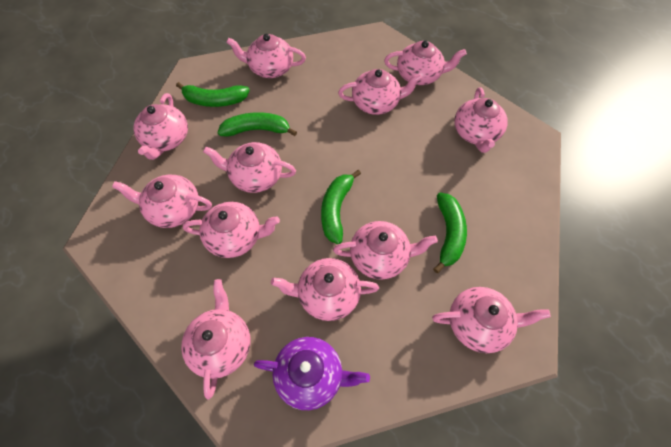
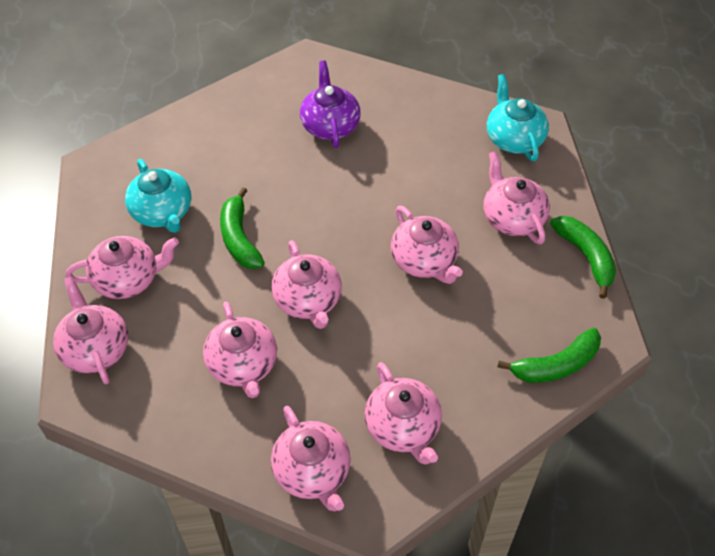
green banana: [176,82,250,107] [217,112,297,137] [321,170,361,244] [433,192,467,273] = 4 -> [220,187,265,269] [497,328,601,383] [550,216,616,299] = 3
pink teapot: [112,175,212,228] [133,93,188,160] [181,279,251,399] [183,202,280,258] [203,142,296,193] [226,34,306,78] [271,258,379,321] [333,221,438,280] [338,69,422,115] [384,40,467,85] [432,287,551,353] [454,87,508,153] = 12 -> [53,276,128,384] [66,236,179,299] [203,301,277,398] [271,240,342,329] [271,406,351,511] [365,362,442,464] [391,206,463,284] [483,151,550,244] = 8
turquoise teapot: none = 0 -> [125,159,191,233] [487,74,549,161] = 2

